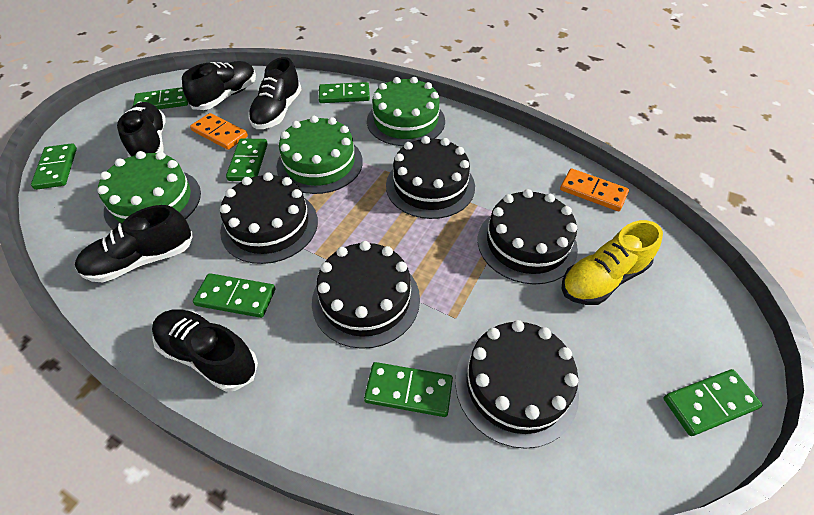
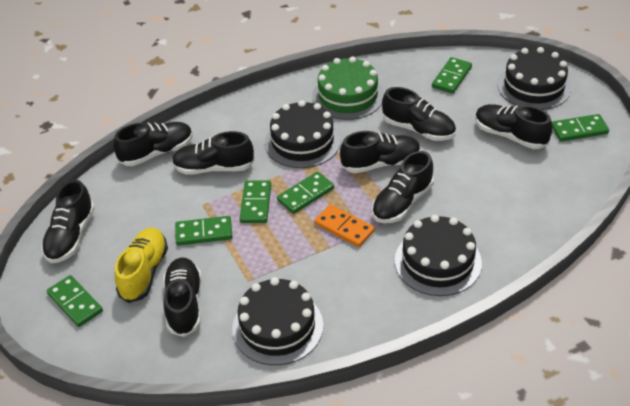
black cake: [220,173,318,264] [312,241,420,349] [386,136,475,219] [455,320,579,449] [478,189,578,284] = 5 -> [232,277,323,365] [265,100,341,168] [395,215,482,296] [497,47,571,110] = 4
black shoe: [75,205,193,282] [117,102,166,157] [152,309,258,392] [182,61,256,110] [248,57,302,129] = 5 -> [41,180,95,263] [113,122,193,166] [163,257,202,337] [172,131,254,175] [340,131,421,173] [372,151,434,223] [382,87,456,141] [475,104,553,149] = 8
green cake: [97,151,201,229] [277,116,363,194] [367,77,445,146] = 3 -> [312,56,384,120] = 1
green domino: [31,143,77,190] [133,87,188,109] [193,273,275,318] [226,138,268,181] [318,82,370,103] [364,362,453,417] [663,369,763,436] = 7 -> [47,275,103,327] [175,216,232,246] [240,180,271,223] [277,172,334,214] [432,57,472,94] [552,114,609,142] = 6
orange domino: [190,113,248,150] [560,168,629,211] = 2 -> [314,204,375,247] = 1

